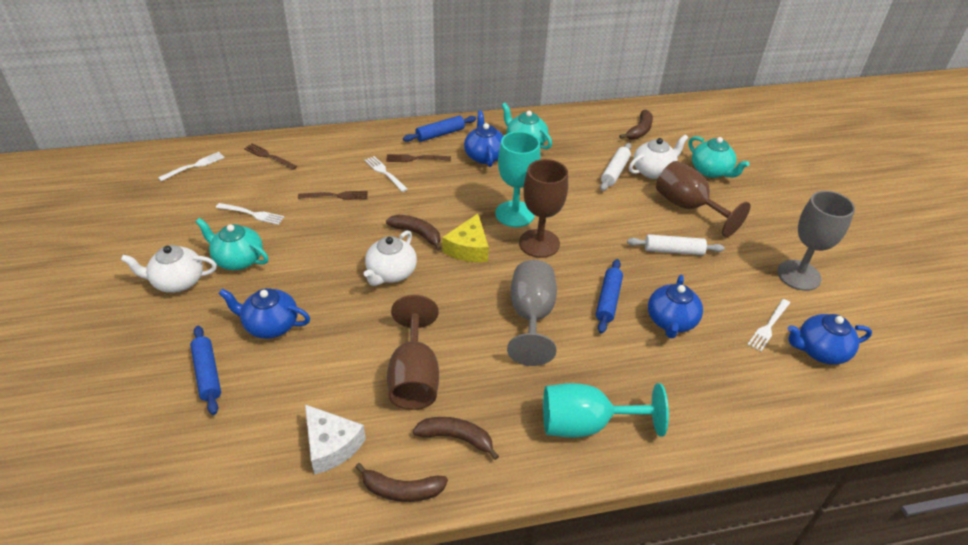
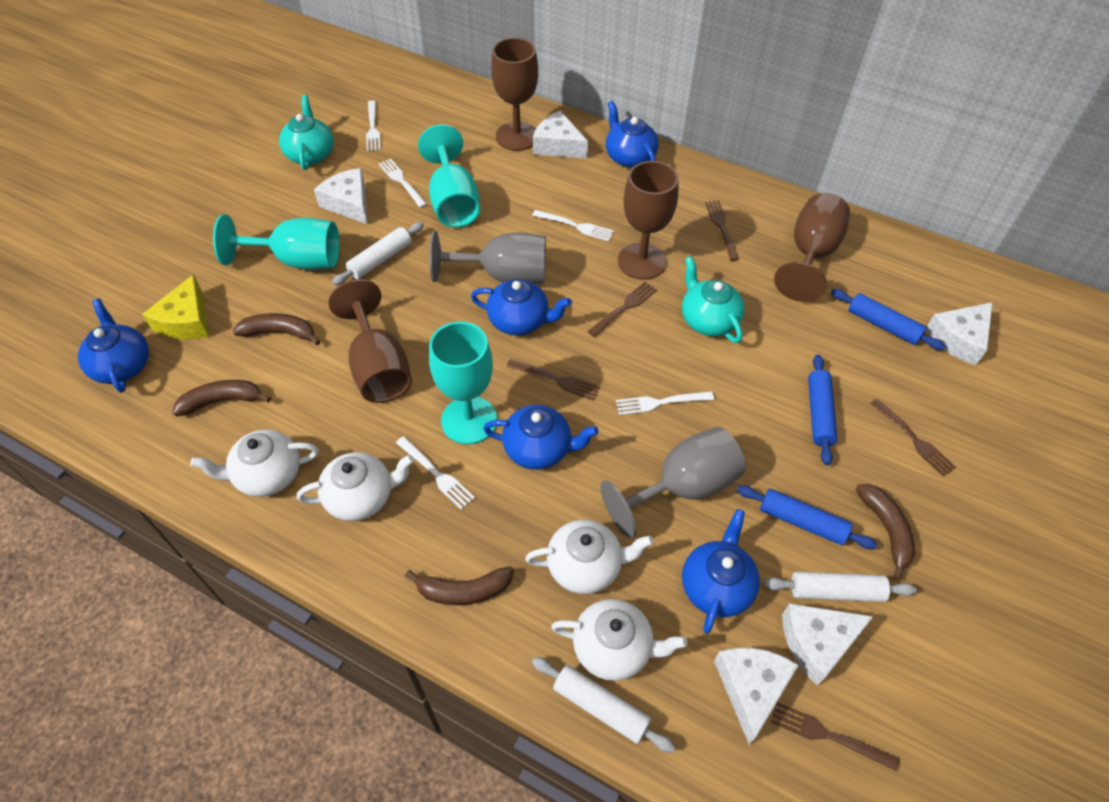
blue teapot: [219,288,310,339] [464,110,504,167] [648,275,703,339] [788,314,872,365] = 4 -> [78,298,149,393] [471,279,571,335] [483,405,598,470] [606,101,659,168] [682,509,760,634] = 5
brown fork: [244,143,297,170] [298,191,368,200] [386,154,451,162] = 3 -> [506,359,600,400] [587,282,657,337] [705,200,739,261] [771,702,900,772] [870,399,956,477] = 5
brown goblet: [387,295,439,410] [519,159,568,258] [656,161,750,237] = 3 -> [328,279,412,403] [491,38,538,151] [618,161,679,280] [774,193,850,302] = 4
turquoise goblet: [495,131,541,227] [543,383,669,438] = 2 -> [213,214,340,270] [418,124,480,228] [429,321,497,444] = 3
turquoise teapot: [196,218,269,270] [501,103,552,149] [689,136,750,178] = 3 -> [279,95,334,170] [682,256,744,343] = 2
white cheese: [305,404,366,475] = 1 -> [314,168,368,225] [533,111,588,158] [714,648,799,744] [782,603,874,686] [926,302,993,365] = 5
white fork: [158,152,225,181] [216,203,284,225] [365,156,408,192] [747,299,790,352] = 4 -> [366,100,381,151] [378,158,427,208] [396,436,475,510] [532,210,614,241] [616,391,714,415] = 5
white rolling pin: [600,143,631,191] [627,234,724,255] = 2 -> [332,222,424,286] [532,657,675,753] [764,572,917,602] = 3
white teapot: [121,245,217,293] [363,230,417,286] [629,134,688,179] = 3 -> [191,430,319,497] [297,452,414,521] [525,520,653,594] [551,599,688,681] = 4

